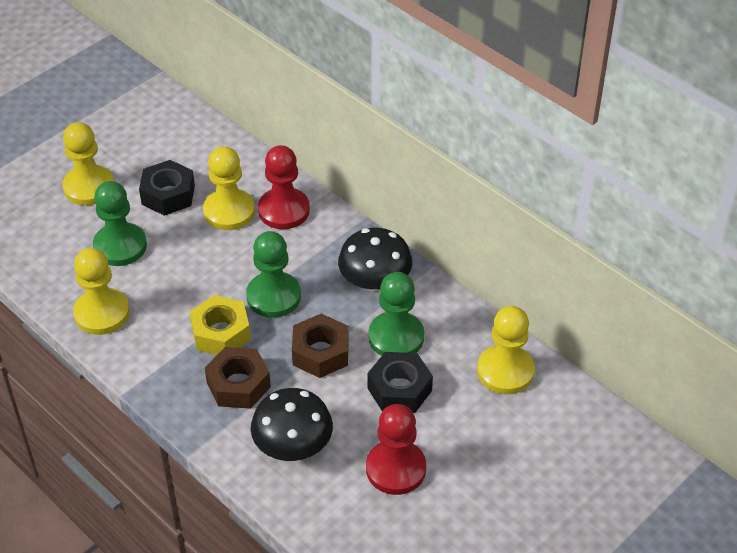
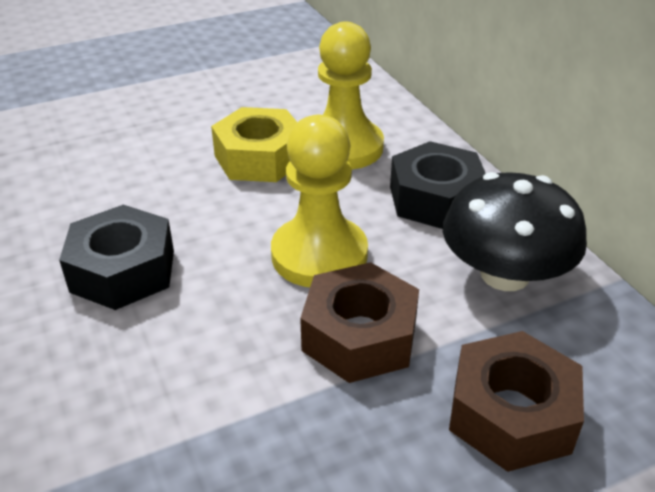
black mushroom: [251,388,333,461] [338,228,412,291] = 2 -> [443,172,587,291] = 1
green pawn: [93,181,147,266] [246,231,301,318] [368,272,424,356] = 3 -> none = 0
red pawn: [258,145,310,229] [366,404,426,495] = 2 -> none = 0
yellow pawn: [62,122,114,205] [73,248,130,335] [203,146,255,230] [477,306,535,394] = 4 -> [271,115,368,287] [318,21,384,170] = 2

